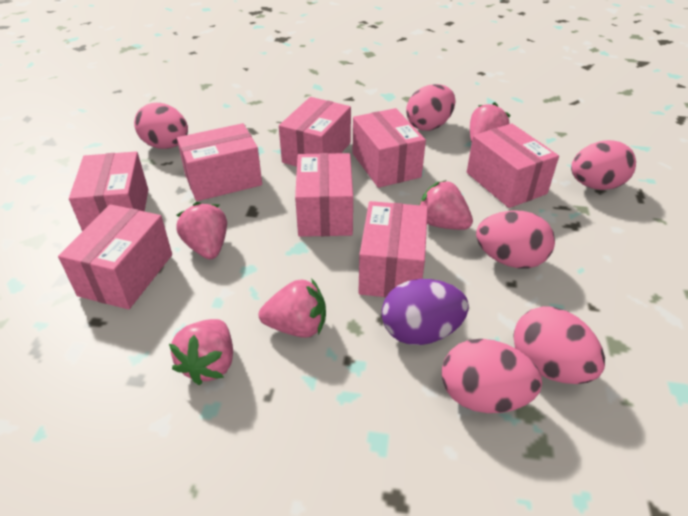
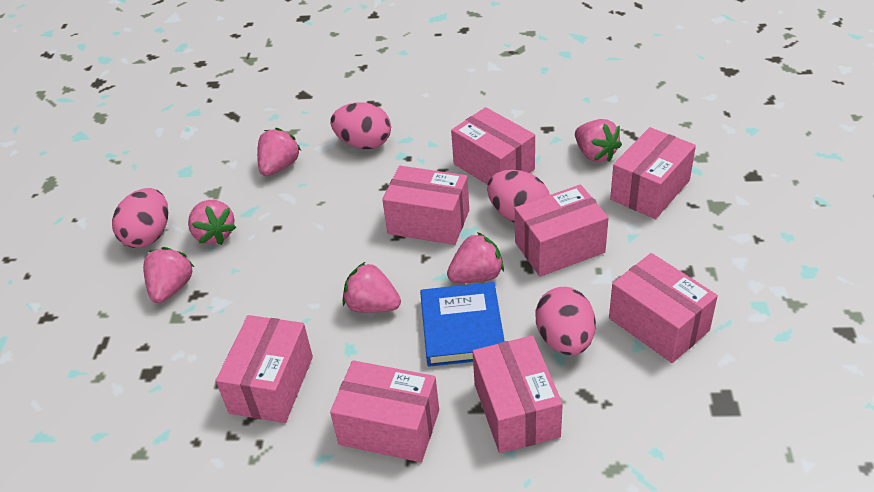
blue book: none = 0 -> [420,282,505,367] = 1
pink egg: [134,103,188,149] [406,84,455,131] [442,339,542,413] [476,210,555,269] [513,306,605,384] [571,140,636,190] = 6 -> [112,188,169,248] [330,102,391,149] [487,170,550,223] [536,287,596,355] = 4
pink strawberry: [169,319,233,385] [176,202,227,259] [259,278,326,338] [419,180,473,230] [470,102,510,142] = 5 -> [143,247,194,303] [188,200,236,245] [257,128,301,176] [343,262,401,313] [447,232,504,283] [575,119,622,162] = 6
purple egg: [382,279,469,345] = 1 -> none = 0

